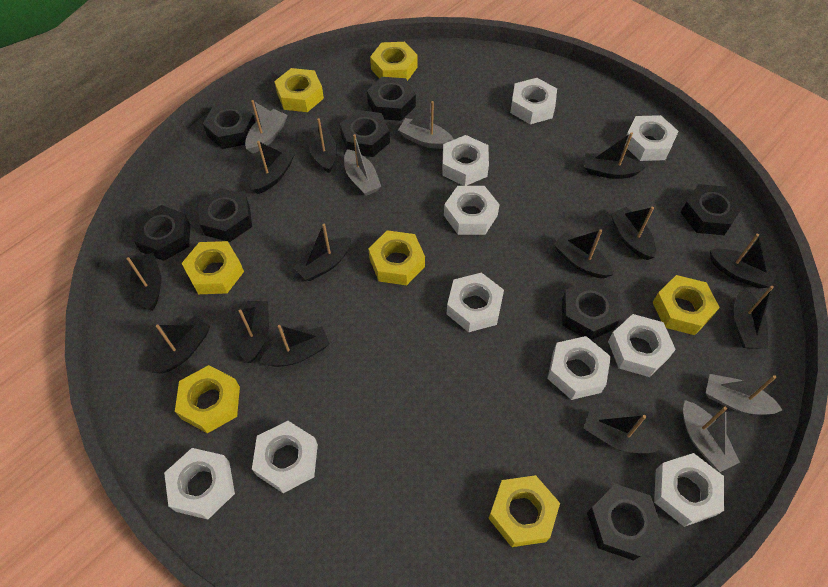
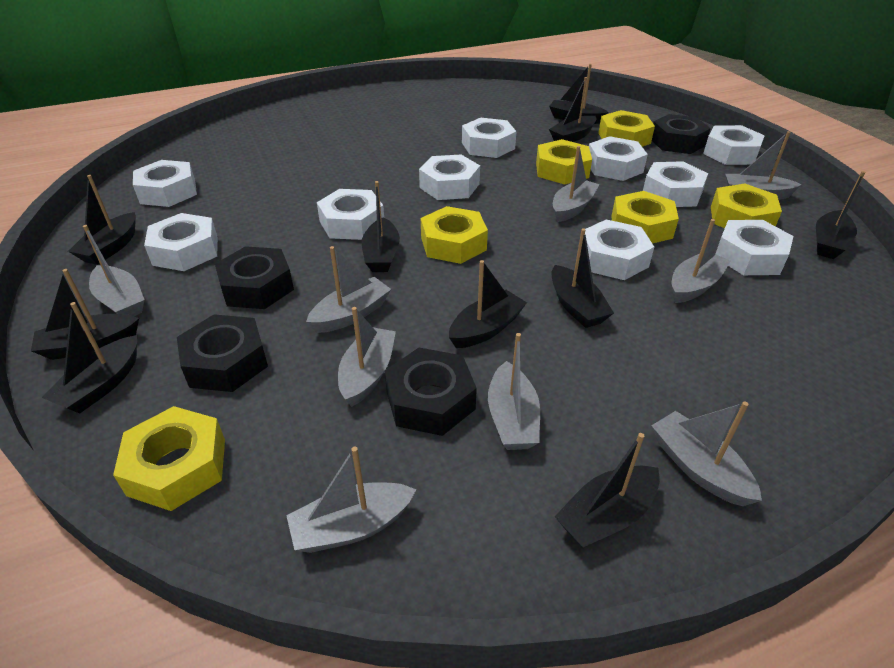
black boat: [127,253,161,311] [152,316,210,374] [236,301,269,363] [250,141,295,194] [259,325,330,367] [294,224,351,281] [309,118,337,173] [554,229,613,278] [584,408,661,453] [585,132,646,179] [610,207,656,260] [710,234,777,289] [734,286,774,349] = 13 -> [31,269,139,360] [42,302,137,414] [68,175,136,265] [362,181,400,272] [449,260,527,348] [549,64,608,124] [549,77,596,142] [552,228,614,328] [554,433,660,548] [816,171,865,259] = 10
black nut: [134,205,190,261] [198,188,252,242] [203,102,256,149] [340,110,390,157] [367,77,416,121] [562,279,620,340] [587,484,664,561] [680,184,743,235] = 8 -> [177,314,268,392] [215,246,294,309] [385,348,477,436] [652,114,711,154] = 4
grey boat: [245,100,288,153] [344,134,381,196] [398,101,454,149] [683,400,740,472] [706,374,782,415] = 5 -> [83,225,145,316] [286,447,416,553] [306,246,391,333] [338,307,396,407] [488,333,540,450] [553,146,600,222] [651,401,762,506] [672,219,730,303] [725,131,802,200] = 9
yellow nut: [175,365,240,433] [181,241,244,294] [274,68,324,112] [368,230,425,285] [370,42,418,81] [488,475,560,547] [652,275,720,335] = 7 -> [113,406,225,511] [421,206,488,264] [536,139,592,185] [598,110,655,147] [612,191,679,244] [711,184,782,228] = 6

